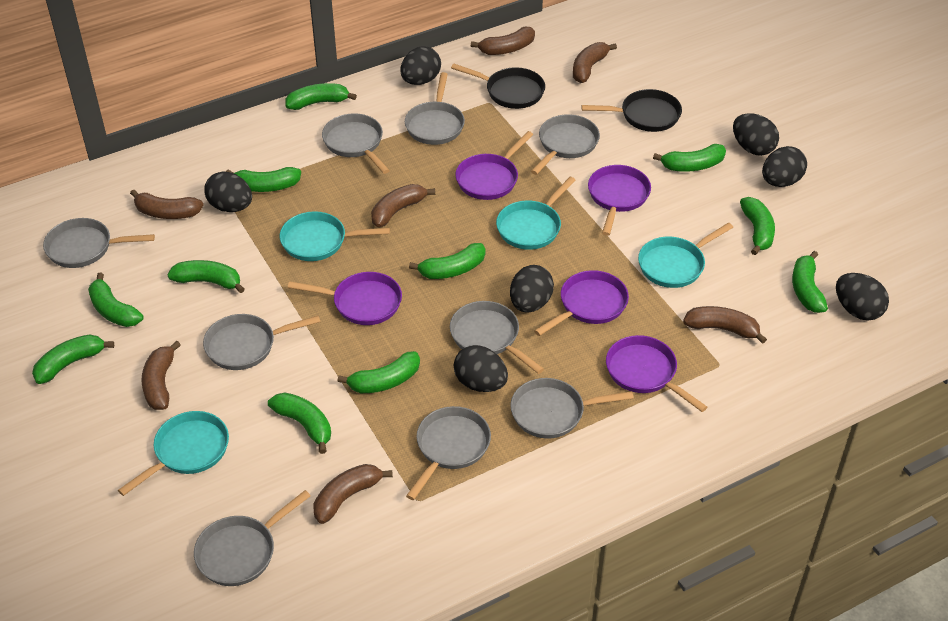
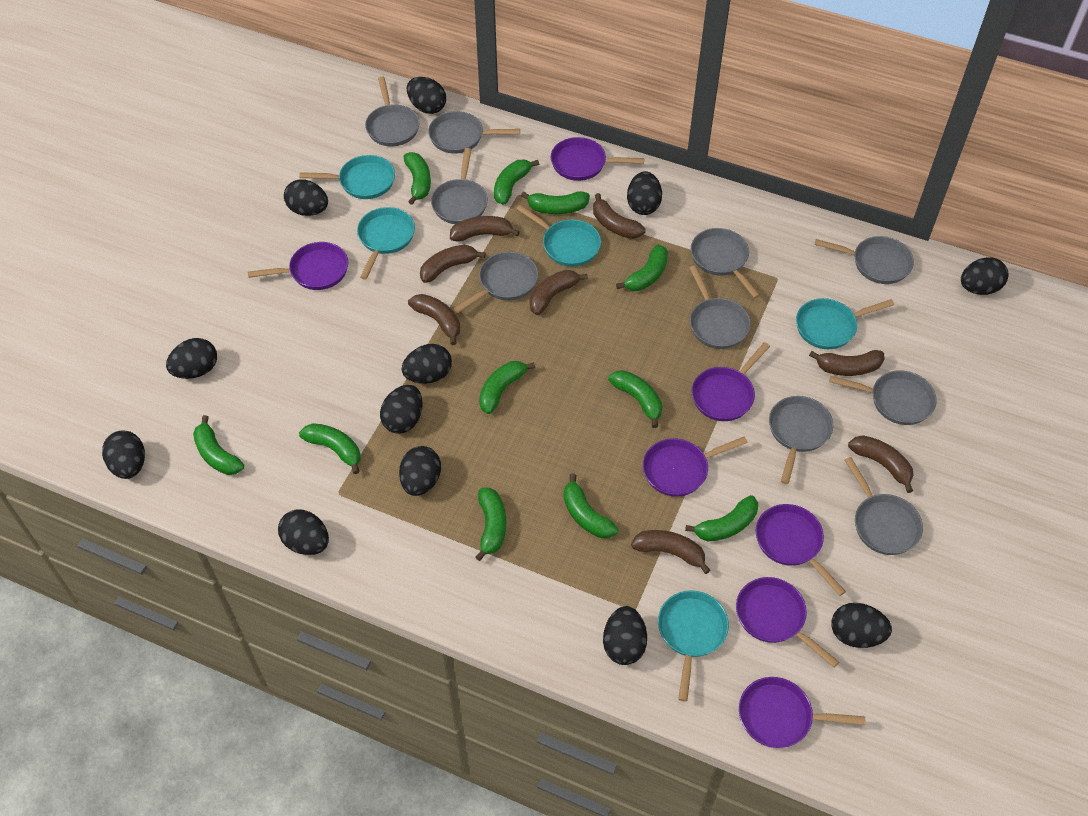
black egg: [204,171,252,212] [400,46,441,85] [454,345,508,392] [510,265,554,313] [733,113,779,156] [762,146,807,187] [836,273,889,320] = 7 -> [102,431,145,479] [166,338,217,379] [278,509,329,555] [284,180,328,216] [380,385,423,434] [399,446,441,496] [402,344,452,384] [407,77,446,114] [603,606,647,665] [627,171,662,215] [831,603,892,648] [961,257,1009,295] = 12
black pan: [451,64,545,109] [581,89,682,132] = 2 -> none = 0
brown banana: [130,190,203,219] [142,341,181,410] [314,464,393,524] [371,184,435,227] [471,27,535,55] [573,42,617,83] [683,306,767,344] = 7 -> [408,294,460,345] [420,245,485,283] [450,216,520,242] [530,270,588,315] [593,193,646,239] [631,530,711,574] [809,350,885,376] [848,435,914,493] = 8
grey pan: [43,218,155,268] [194,490,311,586] [203,314,320,370] [322,113,390,174] [405,72,465,145] [406,406,491,500] [450,301,544,374] [510,378,634,439] [531,114,600,175] = 9 -> [365,77,420,146] [428,111,520,154] [431,148,488,224] [454,252,538,313] [689,265,751,349] [691,228,760,298] [769,396,833,484] [815,236,914,284] [829,370,937,425] [845,457,923,555] = 10
purple pan: [288,272,402,325] [455,131,533,200] [534,270,629,336] [588,165,651,236] [606,335,707,412] = 5 -> [248,242,348,290] [551,137,644,181] [643,436,748,497] [691,342,770,421] [736,577,839,668] [739,677,865,748] [756,504,846,596] = 7
turquoise pan: [118,411,229,496] [280,211,390,261] [496,177,575,250] [638,222,733,288] = 4 -> [299,155,395,199] [357,207,415,280] [516,205,601,267] [658,590,729,702] [796,298,894,349] = 5

